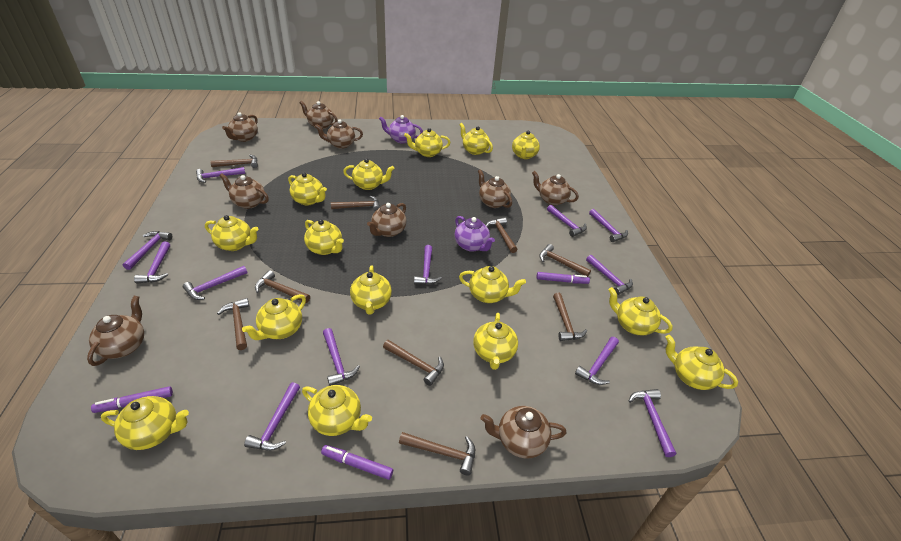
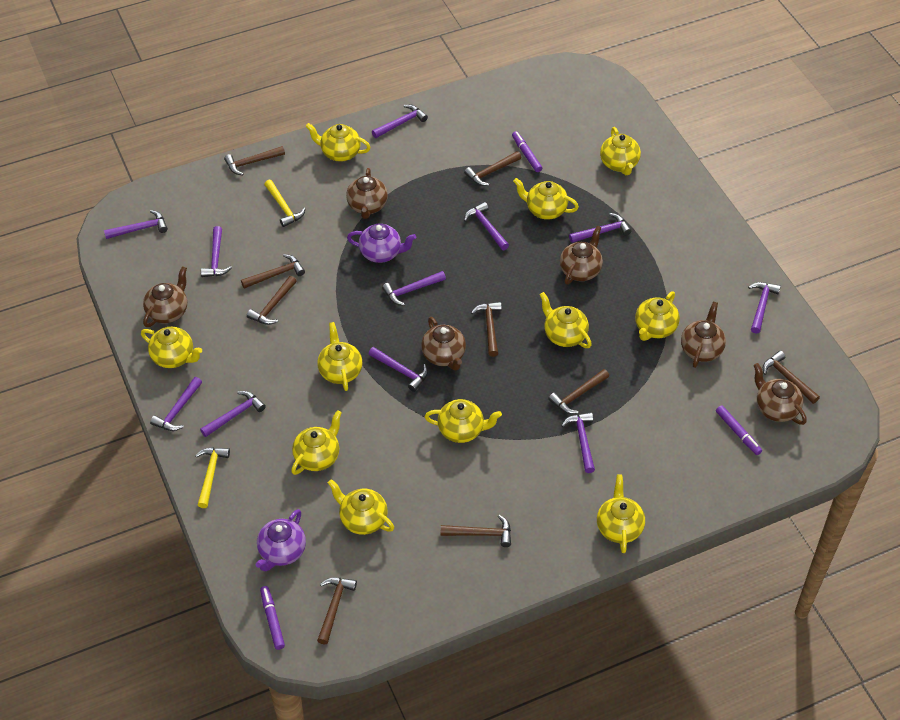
brown teapot: [87,296,144,366] [219,173,269,209] [222,112,258,142] [299,101,338,129] [315,119,363,149] [367,203,406,237] [478,169,512,208] [480,406,566,459] [532,171,579,206] = 9 -> [143,266,187,327] [346,168,388,219] [421,317,466,370] [560,226,603,285] [681,302,726,368] [753,363,807,425] = 6
purple hammer: [123,231,172,270] [134,241,170,284] [183,266,247,300] [196,167,245,183] [244,382,300,451] [323,328,360,386] [414,245,442,285] [547,205,587,237] [575,337,619,385] [586,255,633,295] [589,209,628,242] [629,389,676,457] = 12 -> [104,210,168,239] [150,377,202,431] [200,391,266,437] [201,226,232,277] [369,347,428,392] [372,105,428,138] [382,271,446,306] [464,202,509,250] [561,412,595,473] [569,213,631,243] [748,282,781,334] = 11
yellow hammer: none = 0 -> [195,448,230,508] [264,180,306,227] = 2
yellow teapot: [101,396,189,450] [205,215,259,251] [242,294,306,340] [288,172,327,205] [302,385,372,436] [304,219,344,255] [343,158,395,190] [350,265,392,315] [404,128,451,157] [459,123,493,155] [459,266,526,303] [473,313,518,370] [512,131,540,159] [608,287,673,336] [665,335,738,390] = 15 -> [141,327,202,368] [291,410,342,475] [306,123,371,162] [317,322,363,391] [328,479,394,535] [425,399,502,443] [513,178,579,220] [540,292,592,348] [597,474,645,553] [600,127,641,175] [635,291,680,341] = 11

